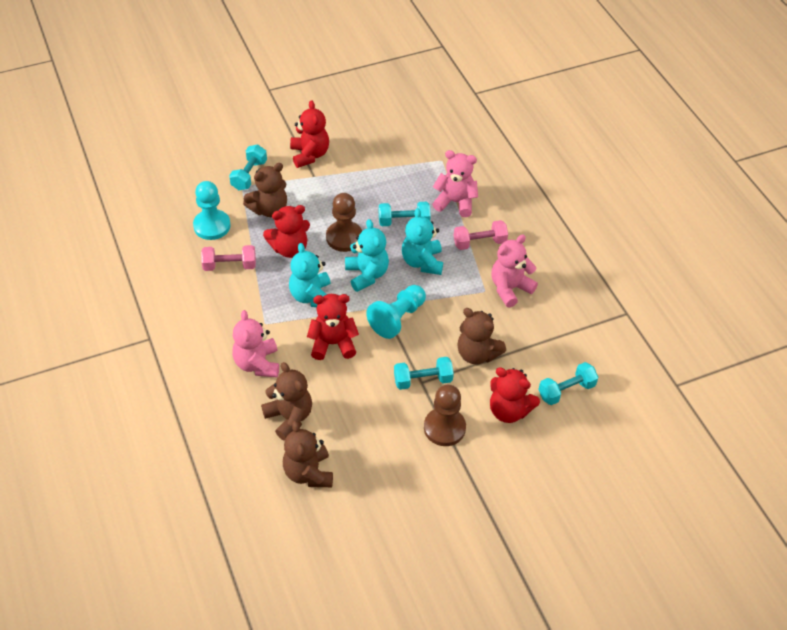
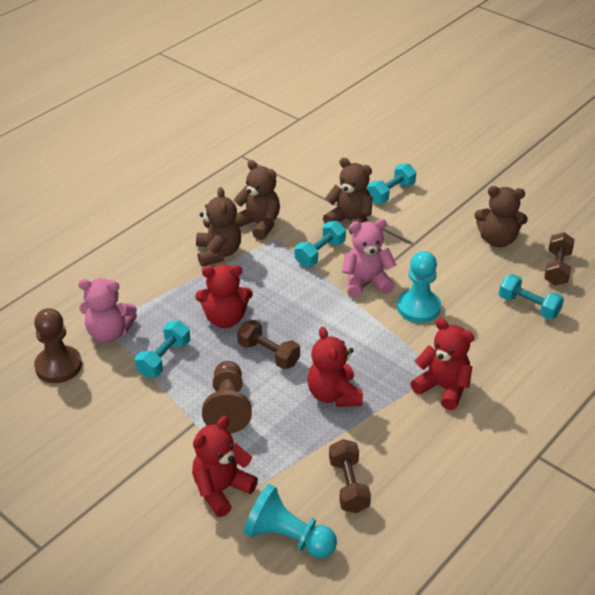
brown dumbbell: none = 0 -> [237,320,300,369] [329,439,371,513] [544,232,575,286] = 3
pink dumbbell: [201,245,256,271] [454,220,508,250] = 2 -> none = 0
pink teddy bear: [232,310,279,377] [432,150,478,217] [491,234,538,308] = 3 -> [78,278,137,343] [342,219,396,297] = 2
turquoise teddy bear: [289,243,331,307] [345,219,389,292] [402,208,443,275] = 3 -> none = 0

